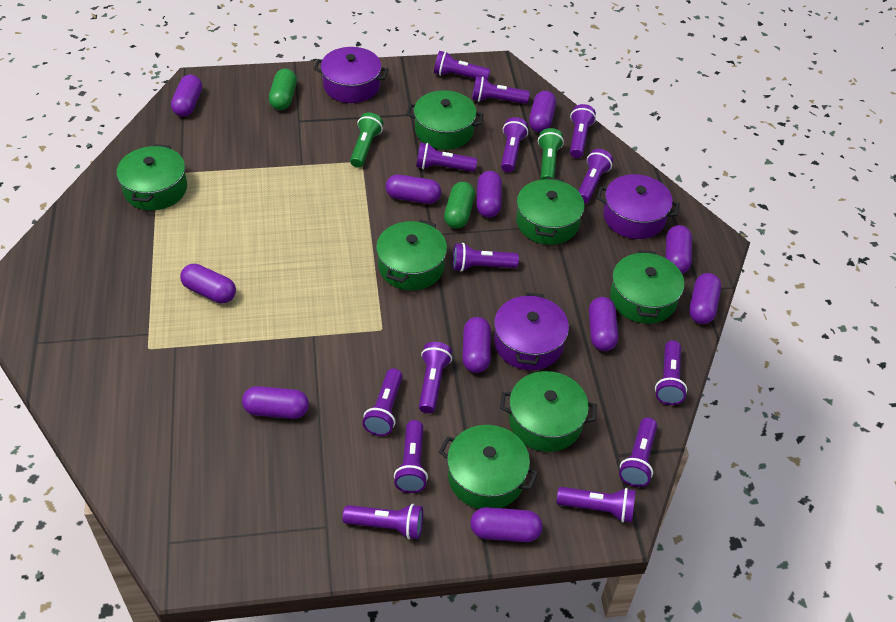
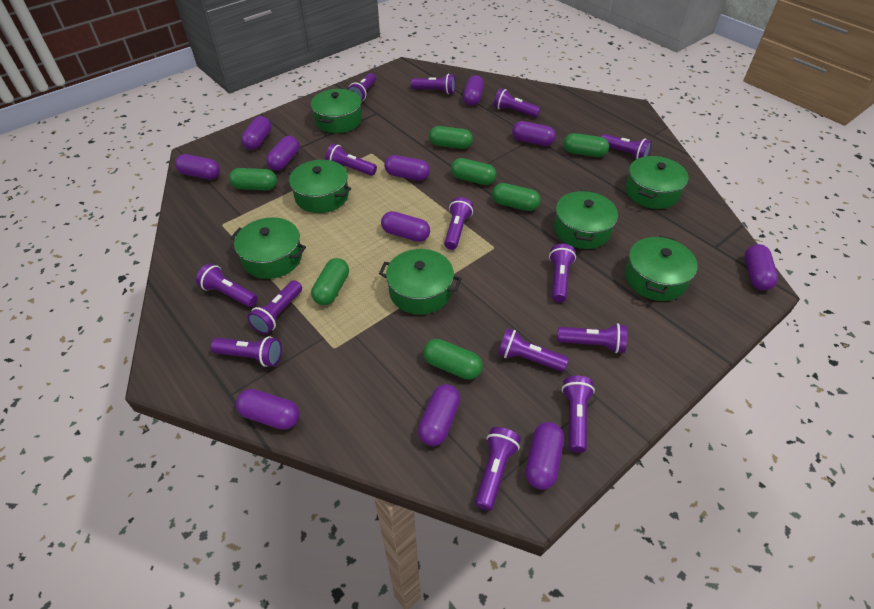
green capsule: [269,69,297,110] [444,182,475,229] = 2 -> [229,168,277,191] [311,258,349,305] [423,339,483,380] [429,126,473,149] [451,158,497,185] [492,183,541,211] [563,133,609,157] = 7
green flashlight: [350,113,383,168] [538,128,564,180] = 2 -> none = 0
purple pot: [314,47,389,103] [494,292,569,370] [597,174,680,239] = 3 -> none = 0

